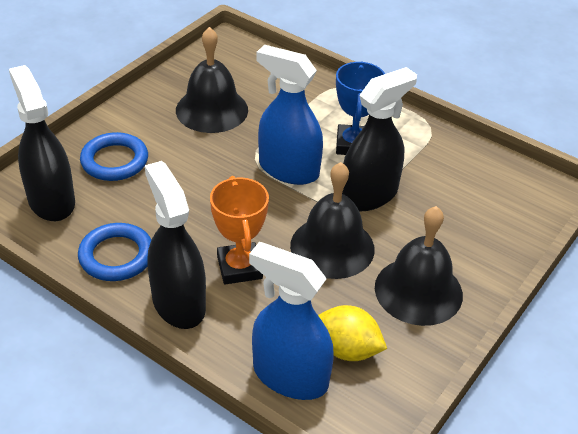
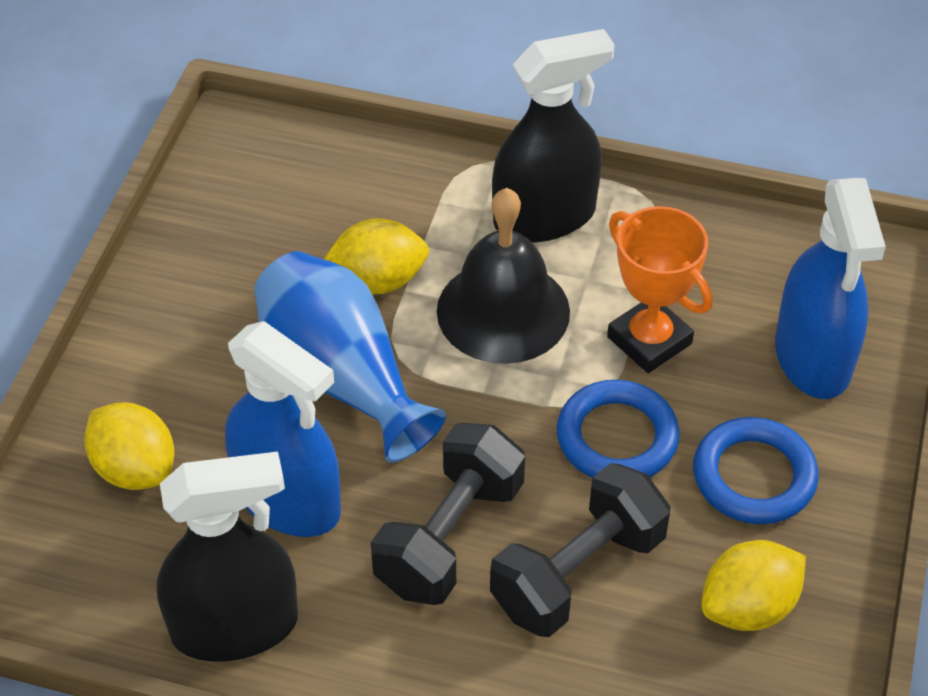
black bell: [176,27,248,133] [290,162,375,279] [375,206,463,326] = 3 -> [437,188,570,364] = 1
black dumbbell: none = 0 -> [371,423,525,605] [490,463,671,637] = 2
black spray bottle: [9,65,75,221] [145,161,206,329] [342,67,417,211] = 3 -> [157,451,298,661] [492,29,615,242] = 2
blue trophy: [336,61,385,155] = 1 -> none = 0
blue vase: none = 0 -> [254,251,446,463] = 1
yellow lemon: [318,305,387,361] = 1 -> [84,402,174,490] [324,218,429,295] [702,540,806,631] = 3

